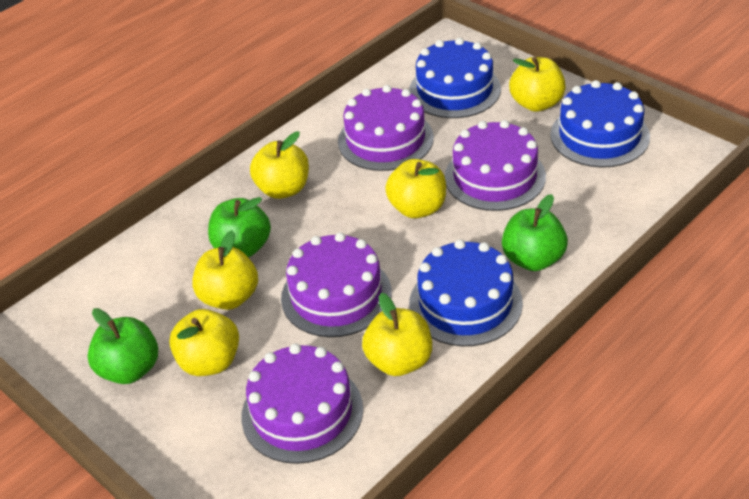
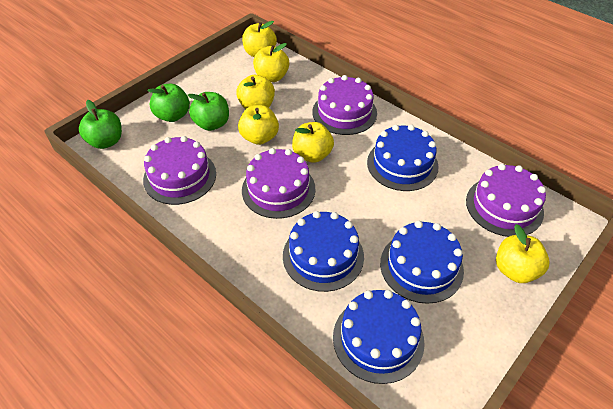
blue cake: [409,38,501,118] [409,239,523,346] [550,80,650,168] = 3 -> [283,211,364,292] [333,290,425,384] [367,125,439,191] [380,221,464,304] = 4

